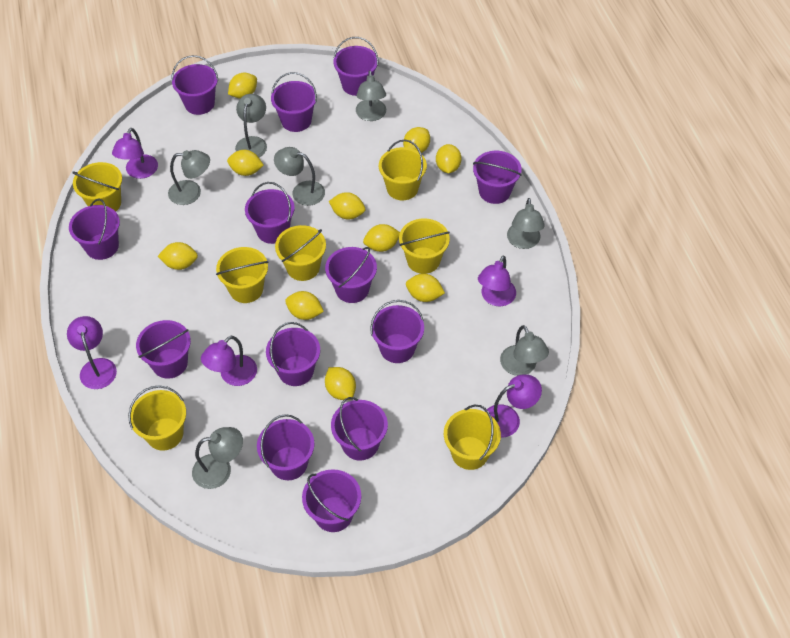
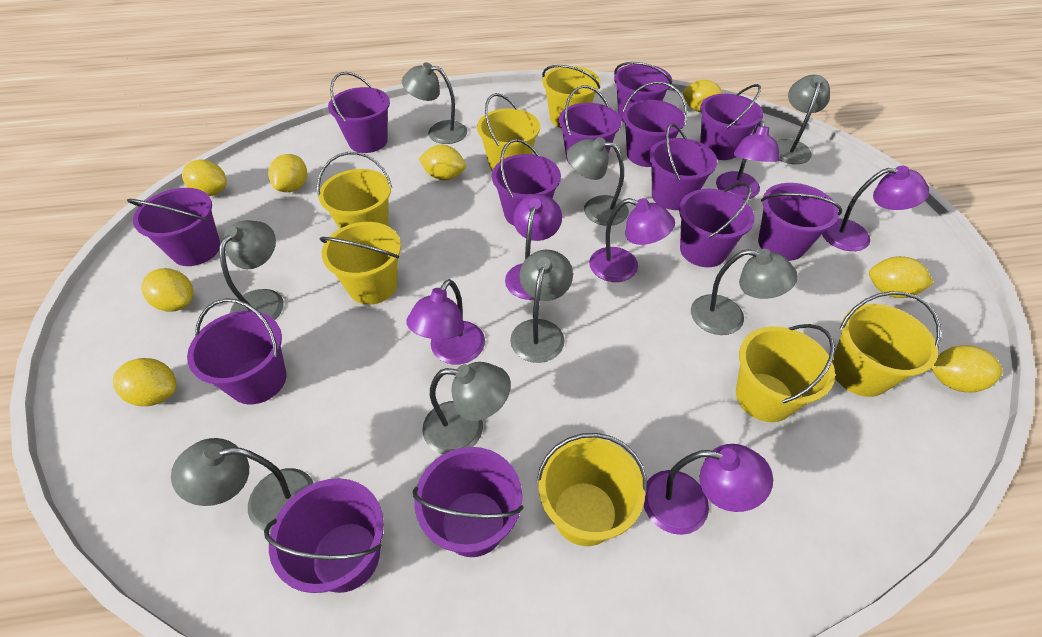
grey lamp: [168,150,210,205] [192,427,243,489] [235,94,267,157] [274,147,325,206] [356,70,386,121] [500,325,549,376] [507,198,545,249] = 7 -> [171,438,314,532] [219,220,284,320] [402,63,467,144] [422,362,511,454] [510,250,573,363] [567,137,629,226] [691,249,798,335] [776,75,830,164] = 8
purple lamp: [67,316,117,389] [112,128,158,179] [201,336,257,386] [478,256,516,306] [485,375,542,438] = 5 -> [406,279,485,365] [505,194,562,300] [589,198,675,282] [643,444,773,535] [716,120,780,200] [822,166,930,251] = 6
yellow lemon: [158,242,198,270] [227,150,264,176] [228,73,257,99] [285,291,324,320] [325,367,356,400] [329,192,365,219] [363,224,400,252] [403,127,430,153] [406,274,445,302] [436,144,462,173] = 10 -> [113,358,176,406] [141,268,194,312] [182,160,227,196] [268,154,307,192] [419,145,466,180] [683,80,723,112] [869,256,934,298] [931,345,1003,392] = 8

